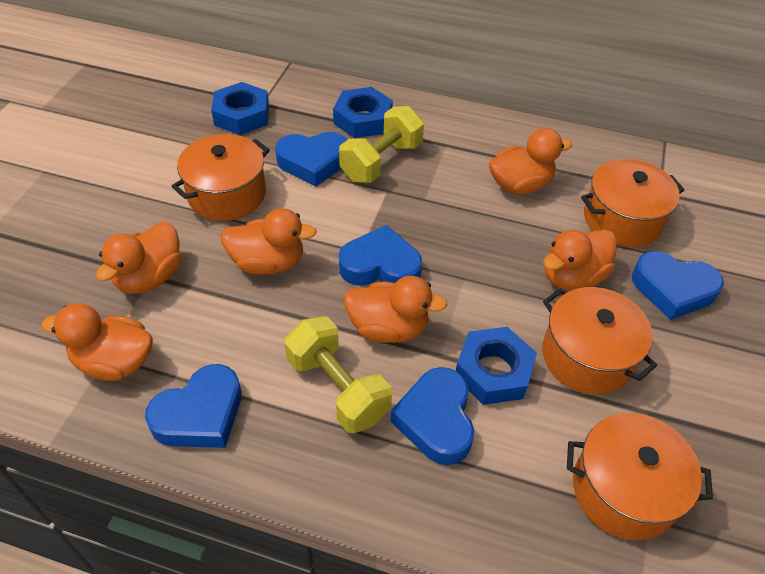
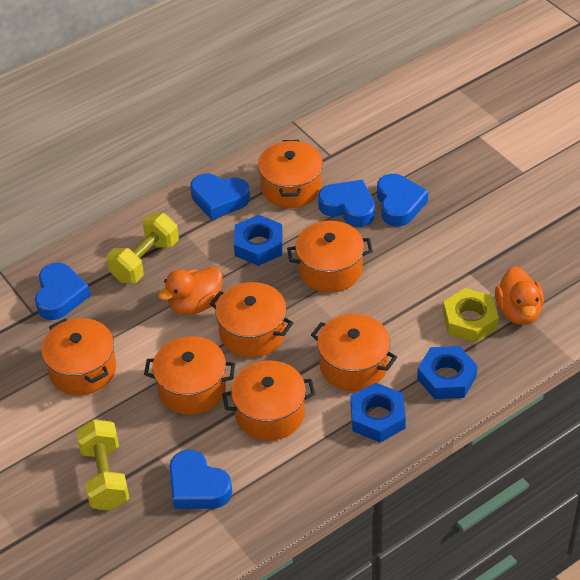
orange duck: [41,303,153,381] [96,222,182,294] [221,208,317,274] [344,276,447,343] [489,128,572,194] [543,229,617,290] = 6 -> [158,266,223,315] [495,266,544,325] = 2
orange pot: [171,134,270,221] [542,287,657,395] [567,413,713,540] [581,159,684,247] = 4 -> [41,318,116,395] [144,336,235,415] [210,282,293,357] [222,360,315,441] [258,140,323,208] [287,221,373,293] [311,314,397,391] = 7
yellow nut: none = 0 -> [443,288,499,343] = 1

